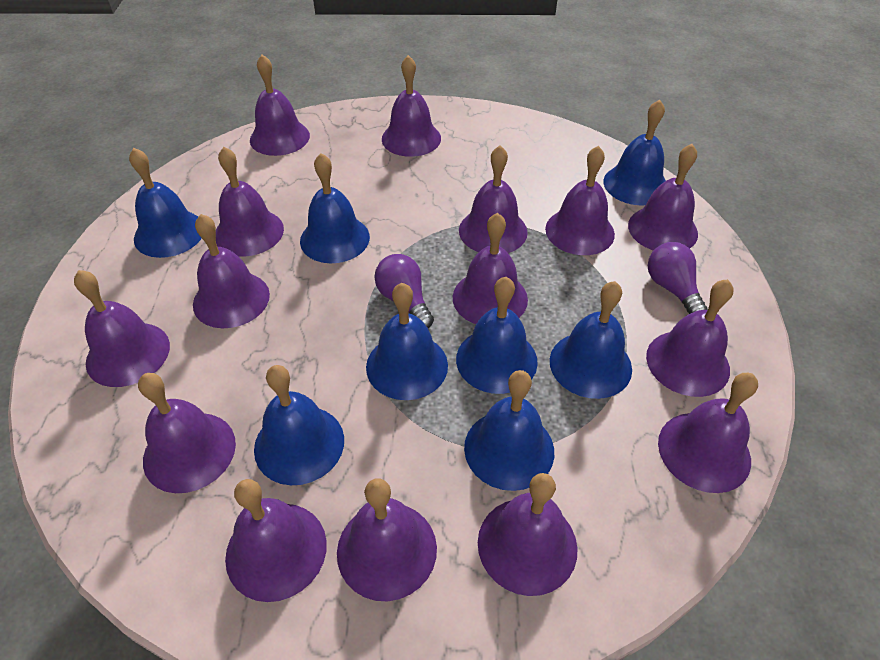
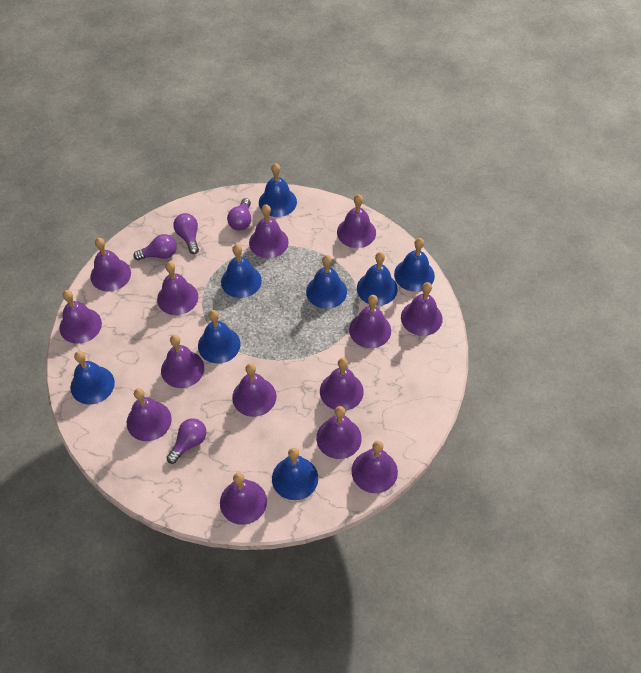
purple bell: [74,270,170,387] [138,373,236,493] [193,214,270,328] [216,147,284,256] [225,479,327,602] [250,55,310,156] [337,478,437,601] [382,55,441,157] [453,213,528,324] [459,145,528,253] [478,473,577,596] [545,146,615,255] [628,144,698,250] [646,279,733,397] [658,373,758,493] = 15 -> [59,290,102,344] [90,238,131,292] [127,388,172,441] [157,262,198,315] [161,335,204,388] [220,472,267,525] [232,363,277,417] [249,205,289,258] [316,406,362,459] [320,358,364,411] [337,194,376,248] [349,295,391,348] [351,441,398,493] [401,282,443,336] = 14
purple light bulb: [374,254,434,328] [648,242,708,314] = 2 -> [133,234,177,260] [166,418,206,464] [173,213,199,254] [227,198,251,231] = 4

